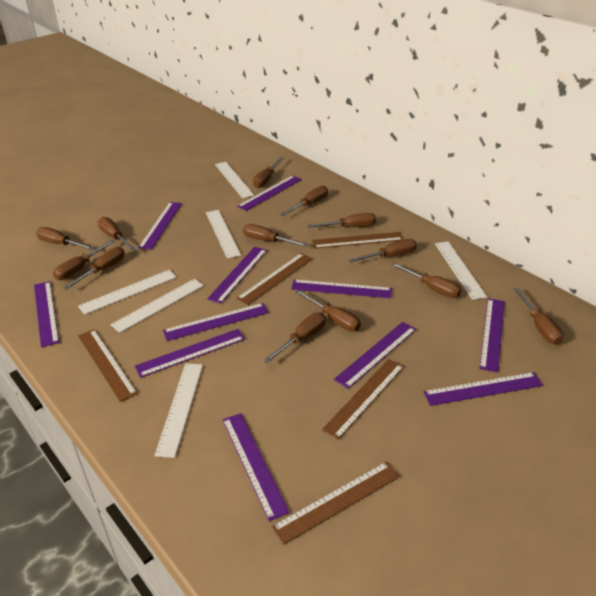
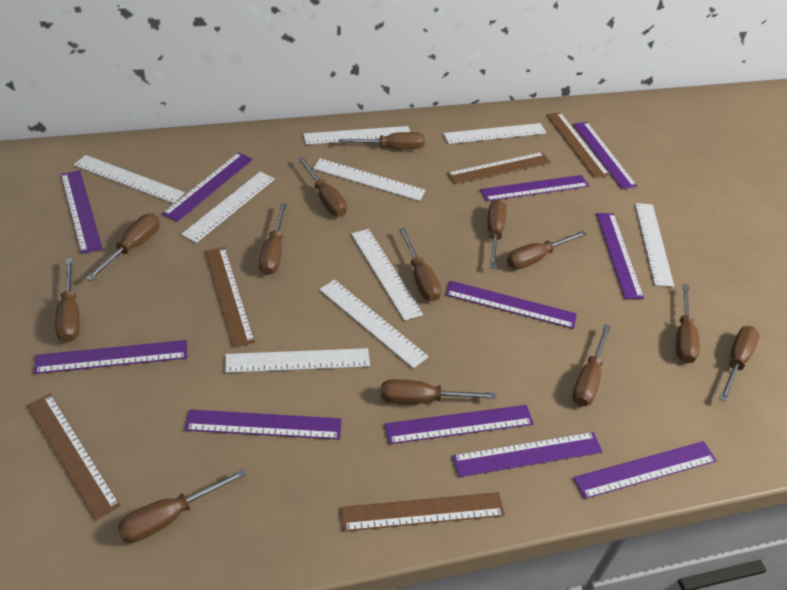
white ruler: [78,270,176,315] [111,279,204,333] [155,363,203,458] [206,210,241,258] [215,162,254,199] [435,241,487,300] = 6 -> [74,155,185,204] [181,171,275,243] [225,348,370,373] [303,126,410,145] [313,158,426,201] [319,279,429,369] [351,229,423,321] [443,123,546,144] [635,203,674,287] = 9

